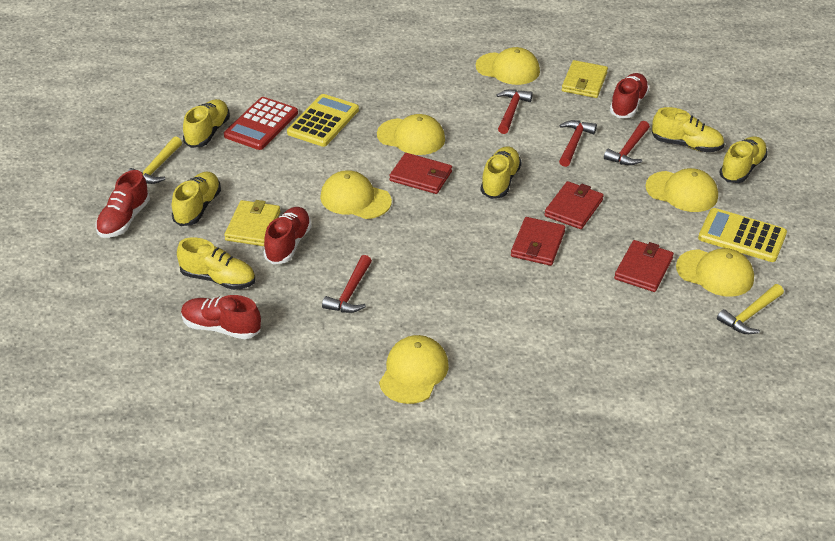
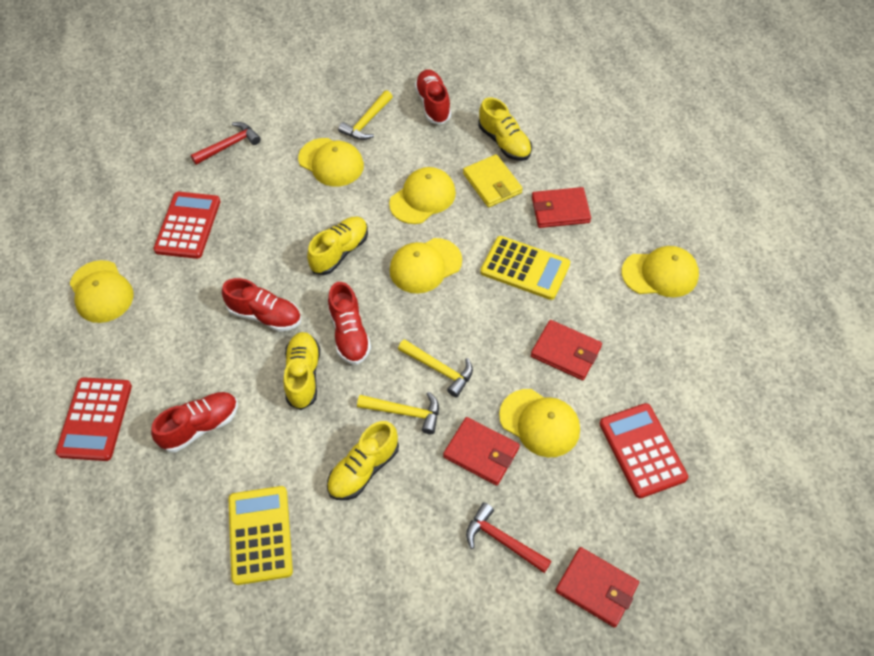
red calculator: [224,97,298,150] = 1 -> [55,377,132,461] [153,192,220,259] [600,403,688,498] = 3
red hammer: [322,255,372,313] [496,89,533,134] [559,120,597,167] [604,121,650,165] = 4 -> [191,122,261,165] [466,502,552,573] = 2
yellow hammer: [127,136,182,184] [717,284,784,334] = 2 -> [338,90,393,140] [357,392,439,434] [398,339,473,397] = 3
yellow shoe: [172,172,221,226] [177,238,255,290] [183,99,230,148] [481,146,522,199] [652,107,724,152] [719,136,768,183] = 6 -> [283,332,320,410] [307,217,368,275] [327,421,399,500] [478,98,532,161] = 4
yellow wallet: [224,200,280,246] [562,60,608,98] = 2 -> [463,154,523,207] = 1

